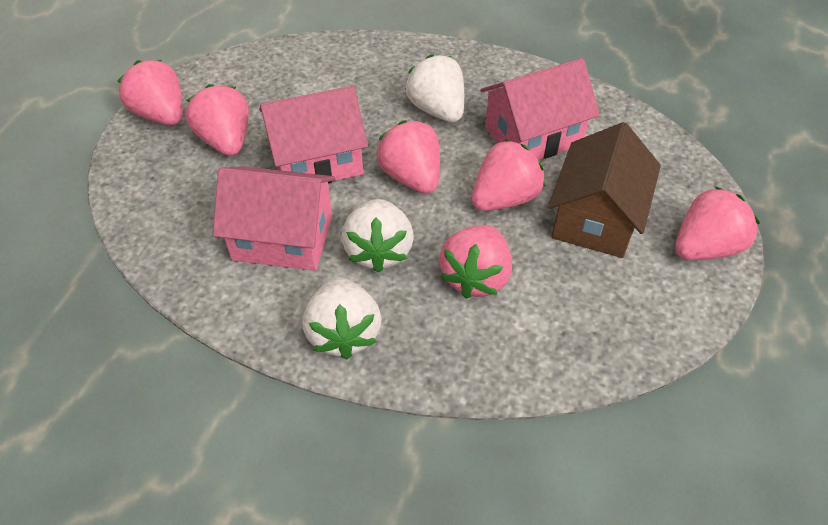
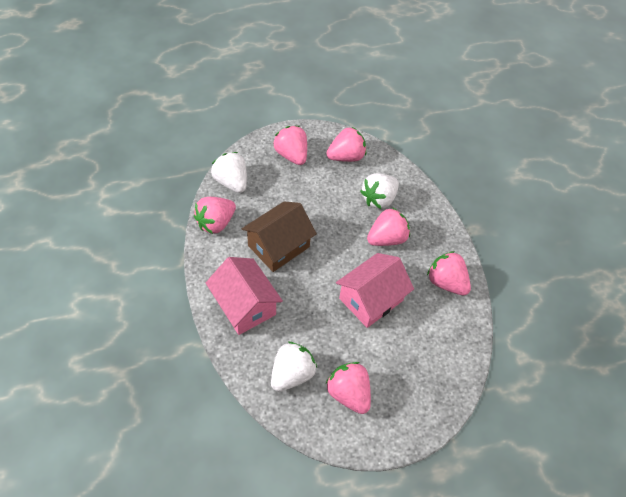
pink house: [213,166,335,271] [259,86,368,183] [480,58,600,160] = 3 -> [206,257,283,335] [336,253,414,328] = 2

